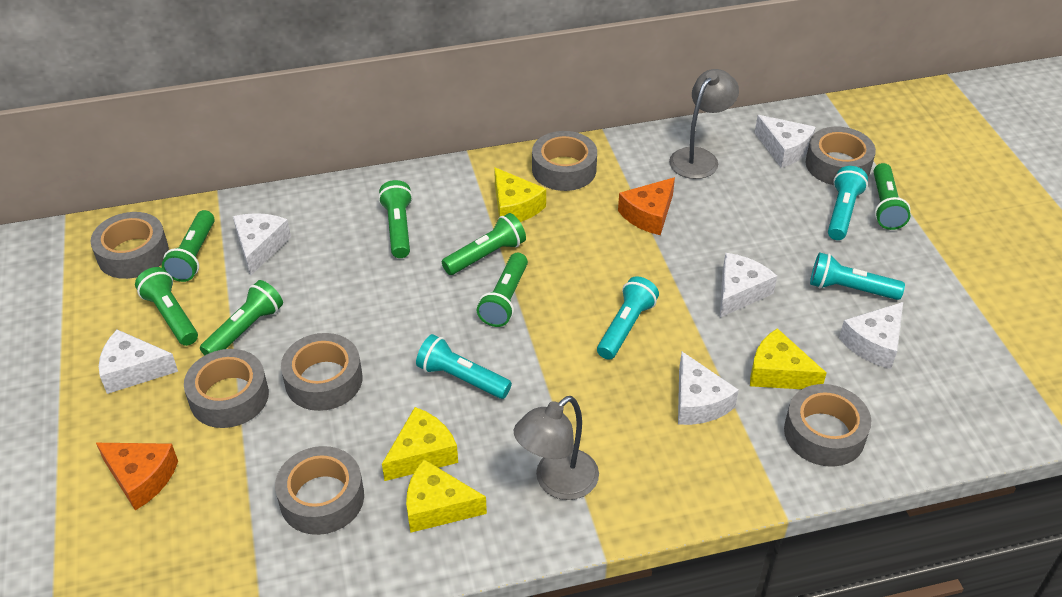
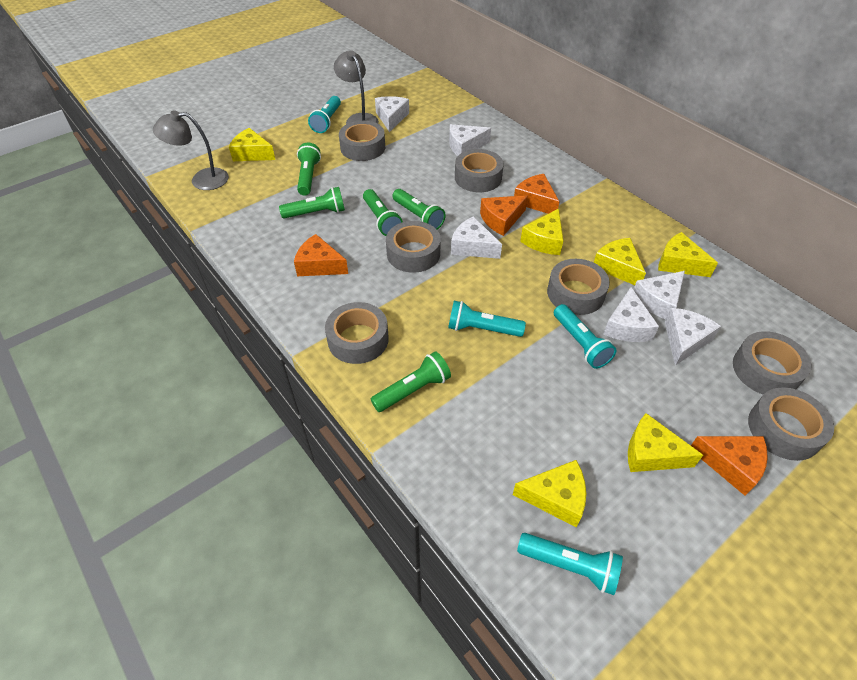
green flashlight: [135,267,198,346] [162,210,215,282] [200,280,283,355] [378,180,413,258] [442,213,526,275] [477,253,528,327] [874,163,911,230] = 7 -> [279,187,345,219] [297,142,321,195] [363,189,403,236] [371,351,451,412] [392,189,446,229] = 5
orange cheese: [96,443,178,510] [618,177,675,235] = 2 -> [294,234,348,276] [480,195,528,236] [514,174,559,214] [691,436,768,496] = 4
yellow cheese: [382,407,458,481] [406,460,487,533] [494,167,546,222] [750,328,826,389] = 4 -> [229,128,275,161] [513,460,586,527] [520,208,563,255] [594,238,646,285] [628,413,703,472] [658,232,718,277] = 6

